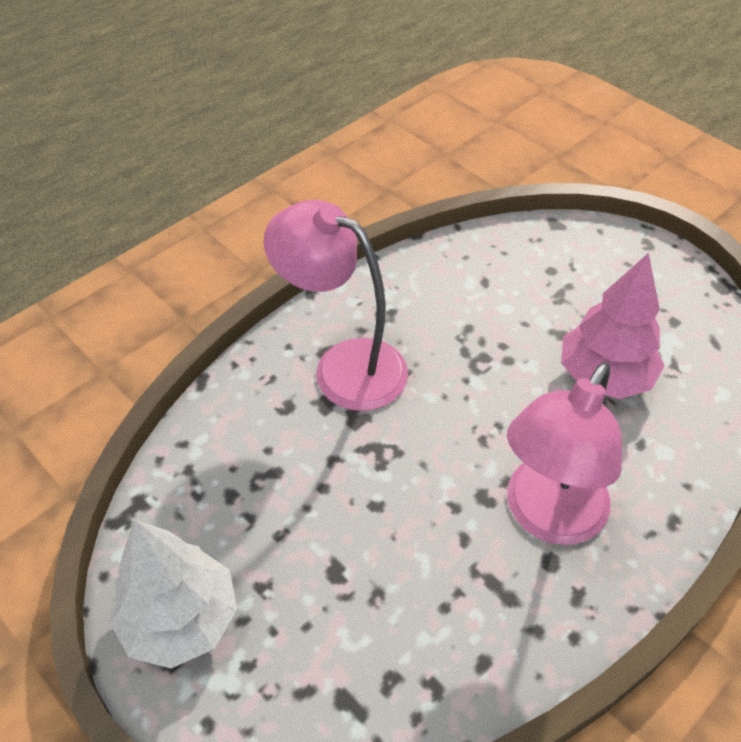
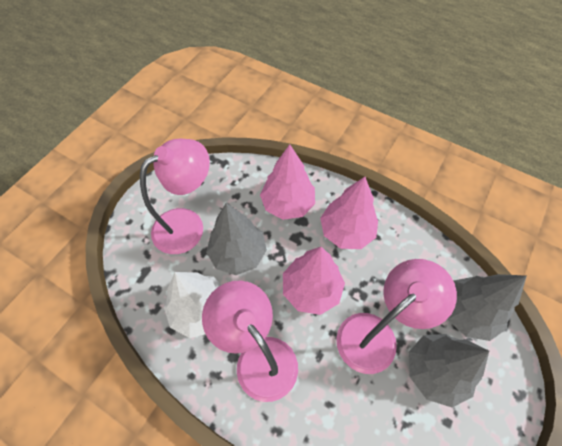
grey tree: none = 0 -> [206,203,267,275] [409,334,489,408] [447,274,527,341] = 3
pink lamp: [264,200,408,411] [507,362,622,545] = 2 -> [140,139,210,254] [202,281,298,402] [336,259,457,374] = 3
pink tree: [561,253,665,399] = 1 -> [260,144,315,220] [283,247,345,315] [320,177,378,249] = 3

